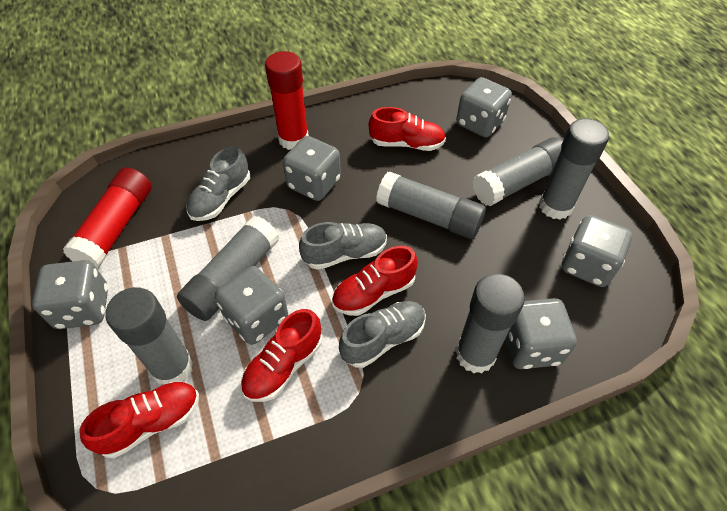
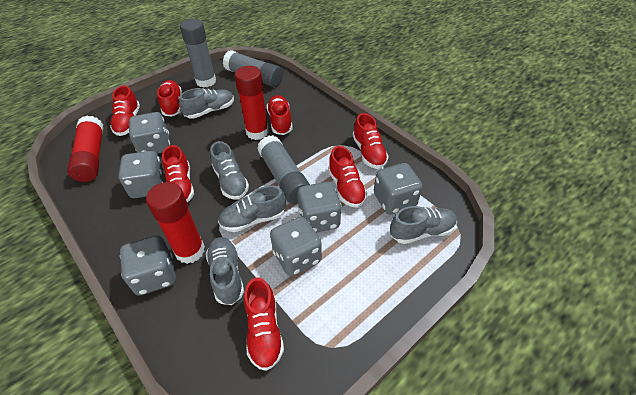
grey glue stick: [105,287,193,385] [177,216,279,321] [376,171,486,239] [456,274,525,373] [473,137,563,206] [539,118,609,220] = 6 -> [180,19,216,88] [223,50,283,87] [257,135,310,204] = 3
grey shoe: [186,146,250,221] [299,222,387,270] [339,301,426,368] = 3 -> [179,88,234,119] [206,237,244,305] [210,141,249,200] [218,186,286,232] [390,206,457,244] = 5
red glue stick: [63,168,152,268] [265,51,309,150] = 2 -> [67,116,103,182] [146,182,205,264] [235,66,269,140] = 3
red shoe: [79,382,199,458] [241,309,322,402] [332,246,418,316] [369,107,446,151] = 4 -> [110,86,140,136] [157,80,182,117] [162,145,194,202] [244,278,284,371] [267,95,293,135] [328,146,367,208] [353,113,389,169] = 7

